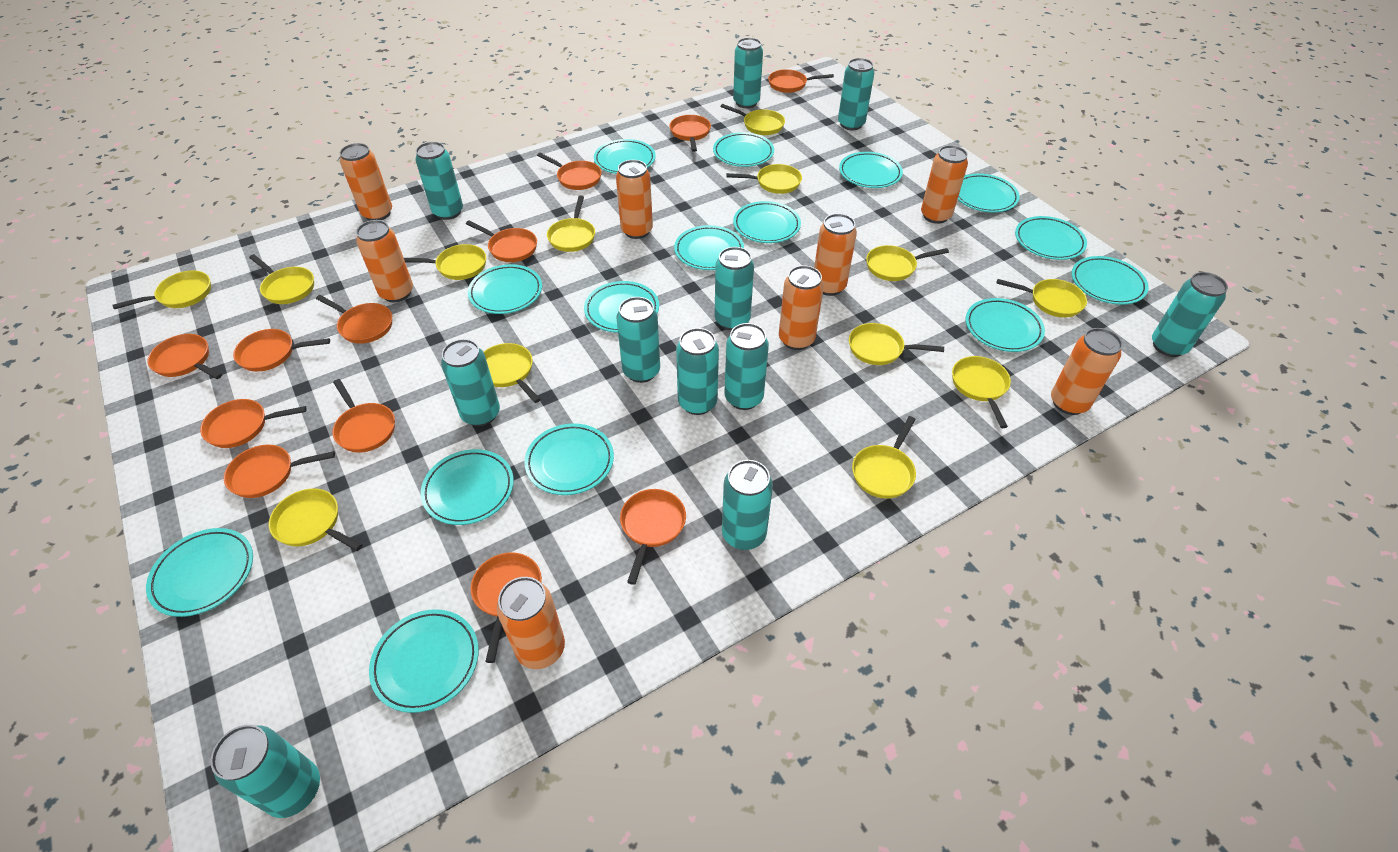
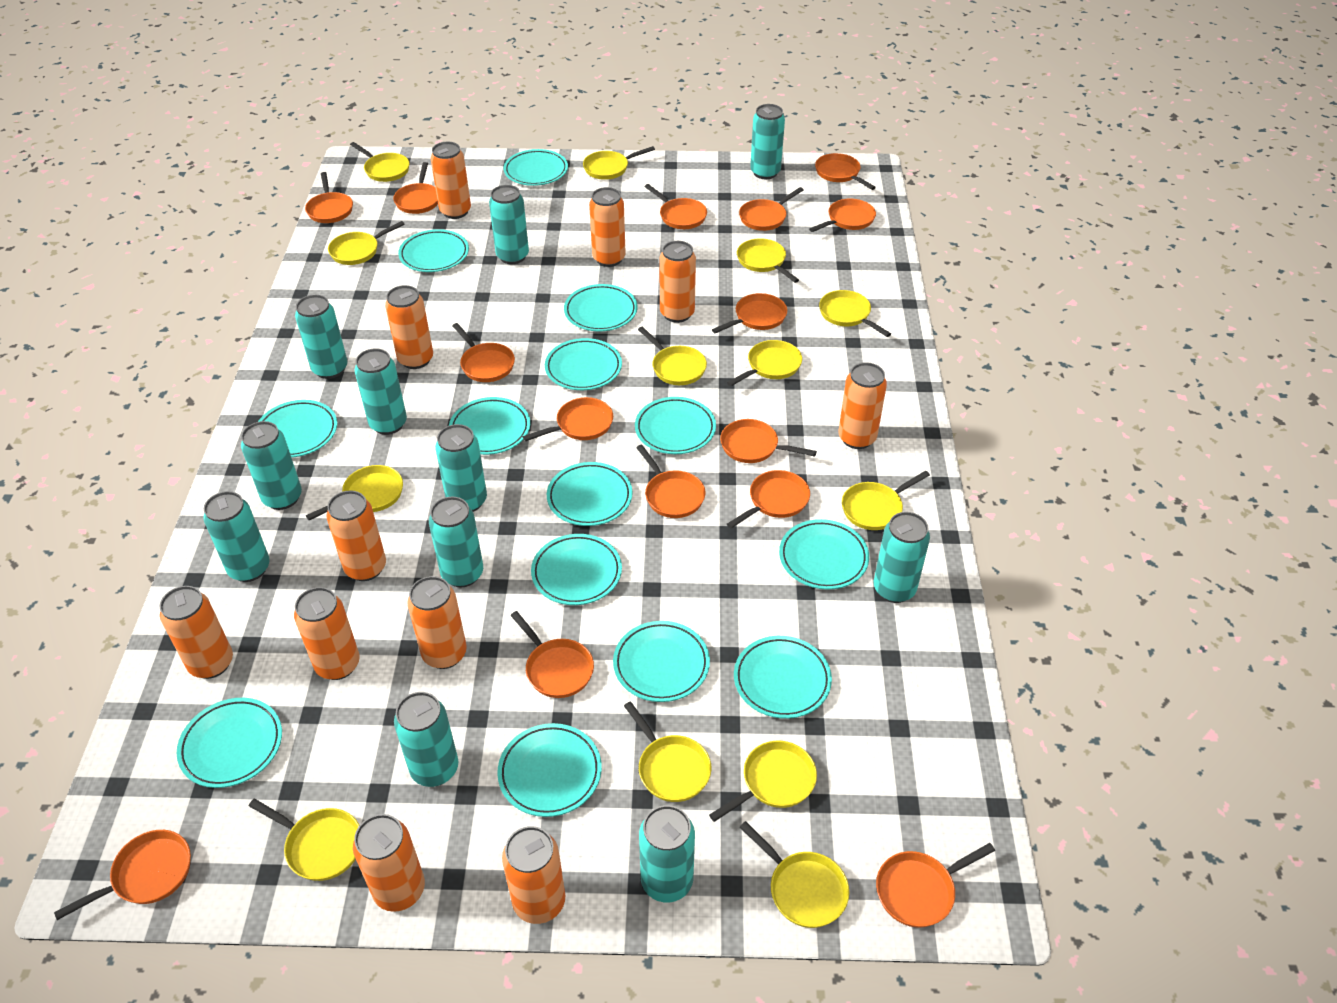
orange can: [340,143,392,221] [356,220,413,302] [497,577,565,669] [616,160,653,239] [779,265,824,350] [814,214,857,296] [921,145,968,224] [1051,328,1123,415] = 8 -> [160,586,233,679] [294,587,360,680] [326,490,386,581] [353,814,425,912] [385,285,433,369] [407,576,467,669] [431,142,471,219] [502,826,565,924] [589,187,626,267] [659,241,696,323] [838,362,887,449] = 11
orange pan: [147,334,222,379] [200,399,307,448] [224,445,335,498] [233,329,330,372] [316,295,392,344] [332,379,395,453] [466,220,537,262] [471,552,542,663] [537,153,602,190] [620,489,686,585] [669,115,711,152] [768,69,834,93] = 12 -> [54,830,191,920] [305,172,353,223] [393,162,438,214] [452,323,515,382] [510,611,594,698] [523,397,613,441] [636,445,706,518] [644,184,707,229] [712,293,787,334] [720,419,817,463] [727,470,810,529] [739,187,803,231] [809,198,876,232] [815,153,876,190] [876,843,995,928] = 15
turquoise plate: [146,528,253,617] [369,609,479,713] [421,449,514,525] [468,264,542,314] [524,423,614,495] [584,281,659,333] [594,139,656,174] [674,225,744,270] [713,132,774,167] [733,201,801,243] [839,152,903,188] [958,174,1020,212] [965,298,1045,352] [1015,216,1087,260] [1071,256,1149,305] = 15 -> [177,698,282,788] [258,400,337,458] [398,229,469,272] [449,397,530,455] [497,723,602,817] [504,149,568,186] [531,534,622,605] [545,338,622,390] [547,462,633,526] [564,284,637,331] [613,621,710,702] [635,397,716,454] [734,636,832,719] [779,519,869,589] = 14

